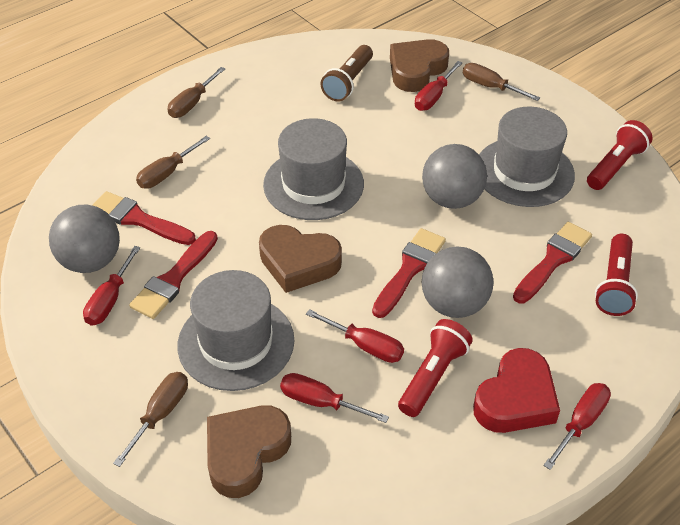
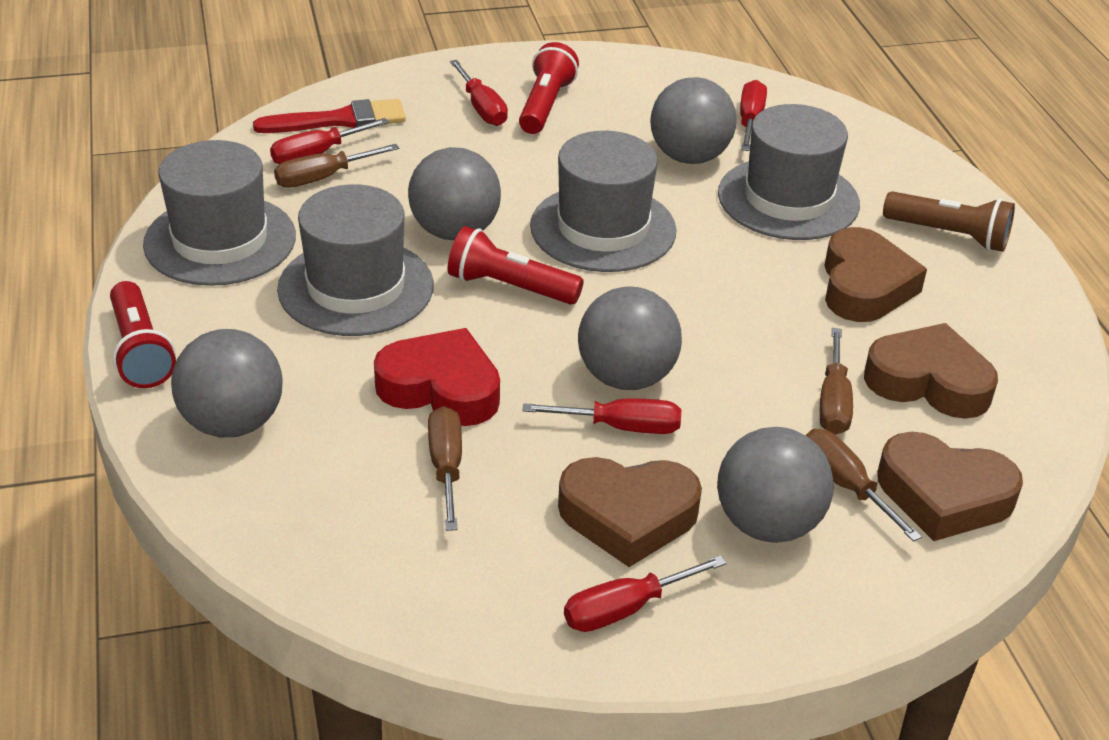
brown heart: [207,405,291,498] [259,225,342,293] [390,39,449,92] = 3 -> [558,457,702,567] [824,227,927,322] [864,323,998,419] [877,432,1023,541] = 4
grey ball: [49,205,120,273] [422,144,487,209] [422,246,494,318] = 3 -> [171,329,283,437] [408,147,501,240] [578,286,682,390] [650,77,737,164] [717,427,834,543] = 5
grey hat: [177,270,294,391] [263,118,364,220] [479,107,575,207] = 3 -> [143,140,296,286] [277,184,434,336] [530,131,677,272] [718,104,860,240] = 4
red brush: [92,191,196,245] [129,231,218,319] [372,228,446,318] [513,222,592,303] = 4 -> [253,99,406,133] = 1

